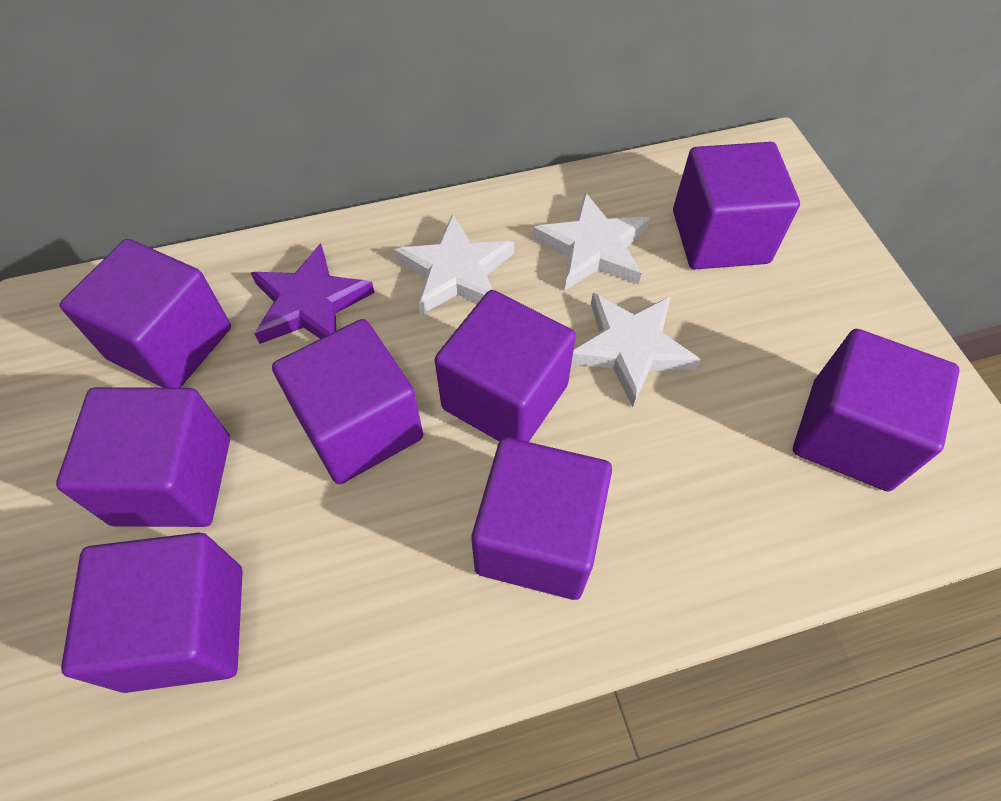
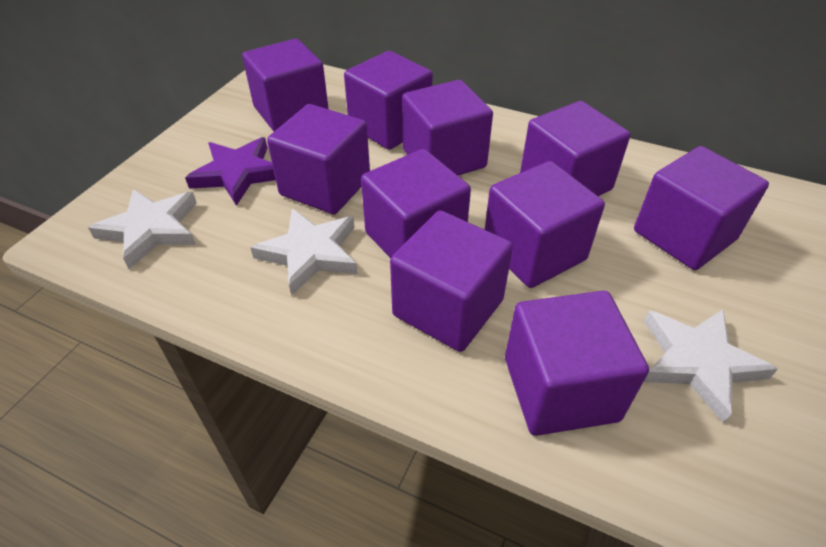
purple cube: [56,387,230,527] [60,239,231,388] [61,533,243,693] [272,319,423,484] [434,290,576,442] [471,437,612,600] [673,142,800,269] [793,329,960,491] = 8 -> [242,39,329,132] [267,104,370,214] [344,51,433,150] [361,149,471,258] [390,210,513,352] [402,80,493,175] [485,161,605,288] [505,291,649,436] [520,101,630,196] [634,146,769,270] = 10

